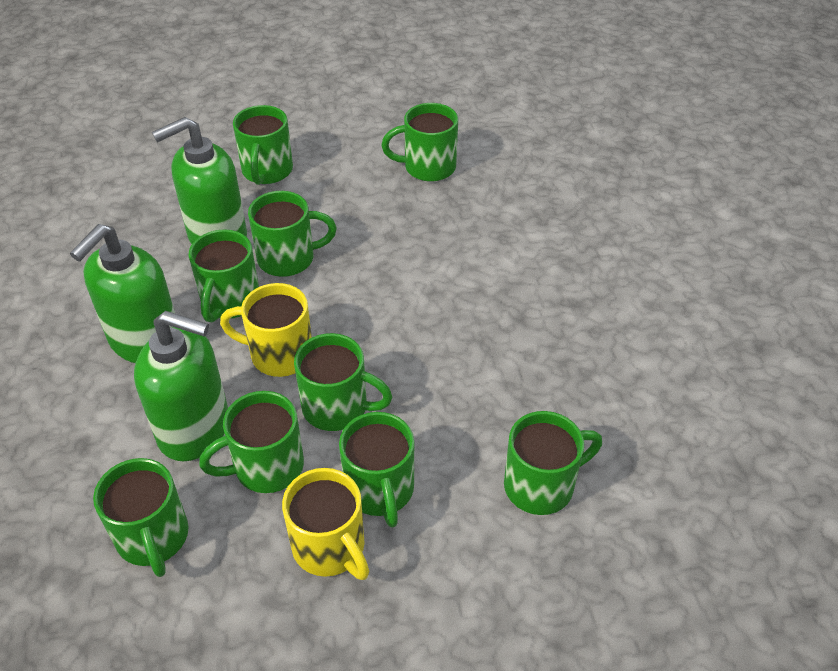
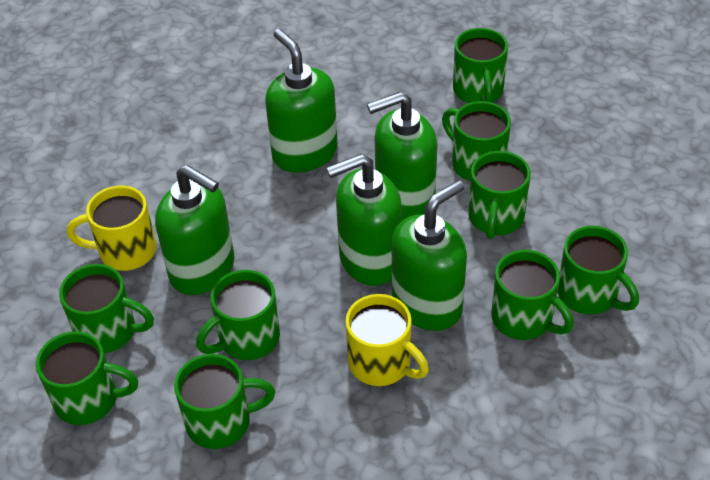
green soap dispenser: [70,224,175,363] [134,311,228,461] [152,117,247,244] = 3 -> [155,165,234,295] [265,29,338,173] [326,154,402,286] [367,92,437,221] [392,180,467,331] = 5

